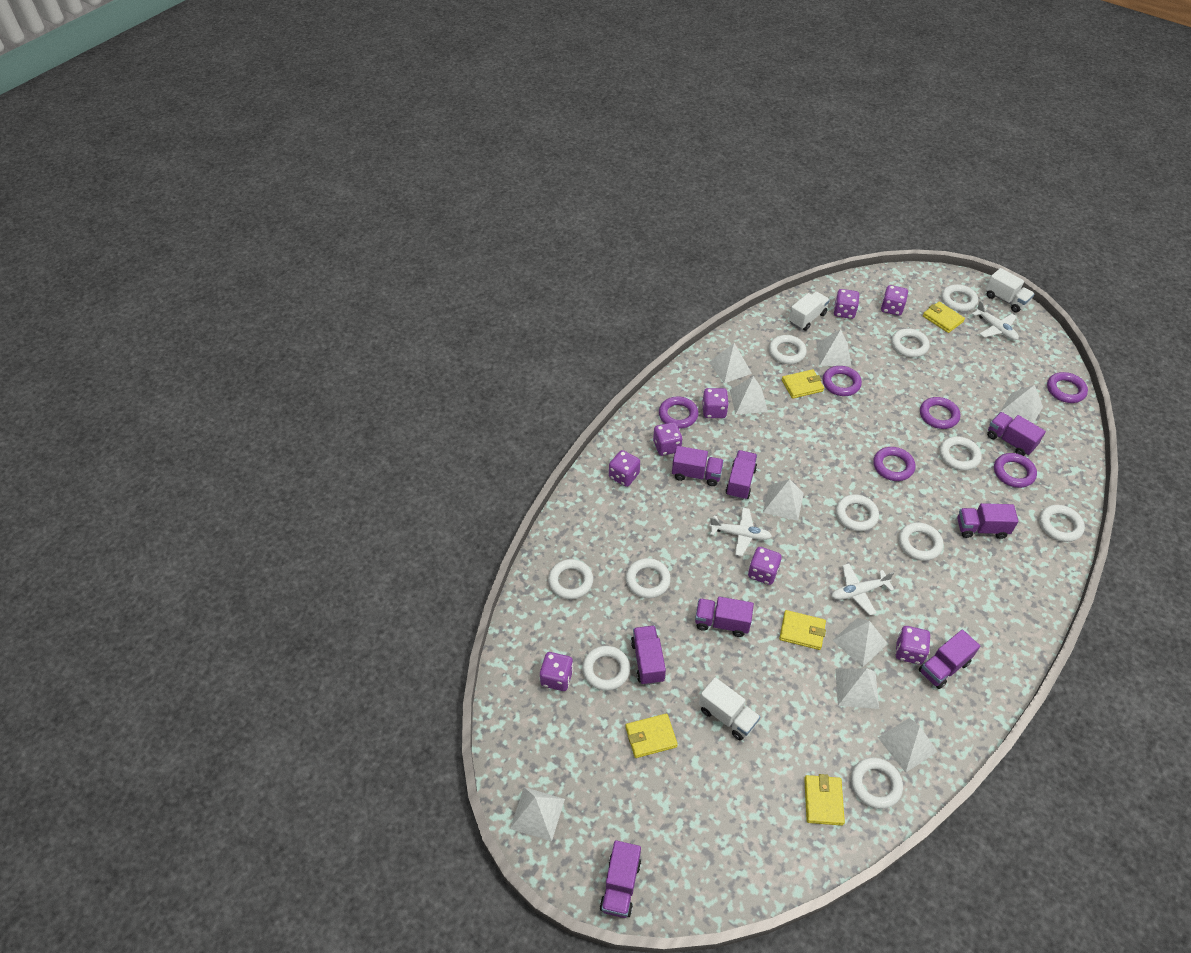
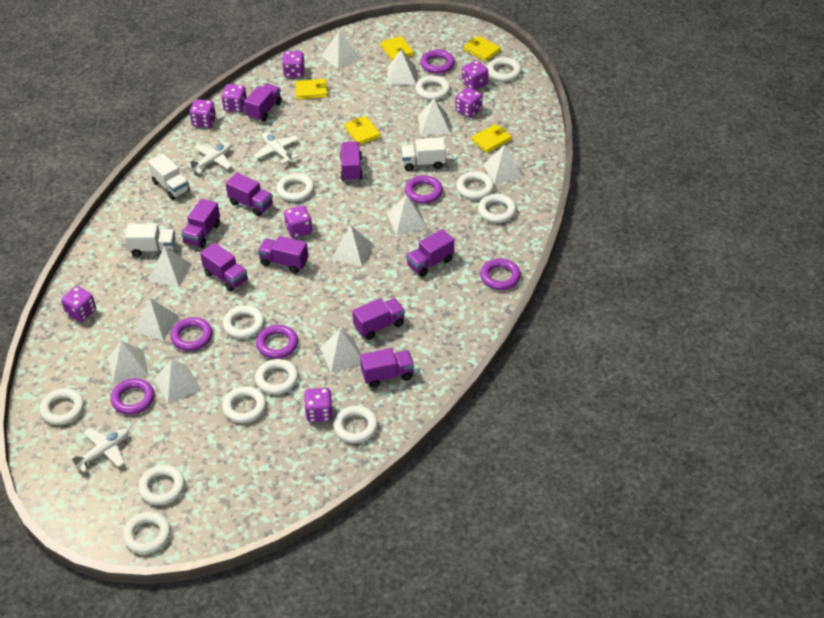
purple truck: [600,840,641,918] [631,625,666,685] [672,446,724,486] [695,597,754,637] [725,450,757,500] [919,630,980,689] [957,503,1018,539] [987,412,1046,456] = 8 -> [181,198,220,248] [200,243,248,291] [225,173,273,216] [244,83,282,121] [258,236,308,273] [340,141,363,182] [352,298,405,340] [360,348,414,388] [406,229,454,277] = 9
white pyramid: [510,787,565,841] [709,343,752,383] [730,376,768,414] [763,479,804,521] [817,329,851,366] [832,618,888,667] [835,668,879,709] [878,718,937,773] [999,385,1043,423] = 9 -> [108,341,148,384] [133,298,179,341] [148,246,192,287] [154,359,201,404] [320,329,361,373] [321,31,361,69] [332,226,374,267] [387,50,416,85] [387,194,427,235] [418,99,451,135] [483,144,523,184] = 11
white ring: [548,559,593,599] [582,646,630,691] [626,558,671,598] [769,335,807,364] [836,494,879,531] [851,758,903,809] [891,328,930,358] [898,522,943,561] [939,437,982,471] [941,284,978,312] [1039,505,1085,542] = 11 -> [40,388,84,425] [123,512,171,554] [138,465,185,505] [222,386,266,423] [223,305,264,339] [255,359,298,394] [276,173,314,202] [333,406,378,443] [415,75,450,100] [456,171,494,200] [478,194,516,223] [487,57,521,82] = 12

